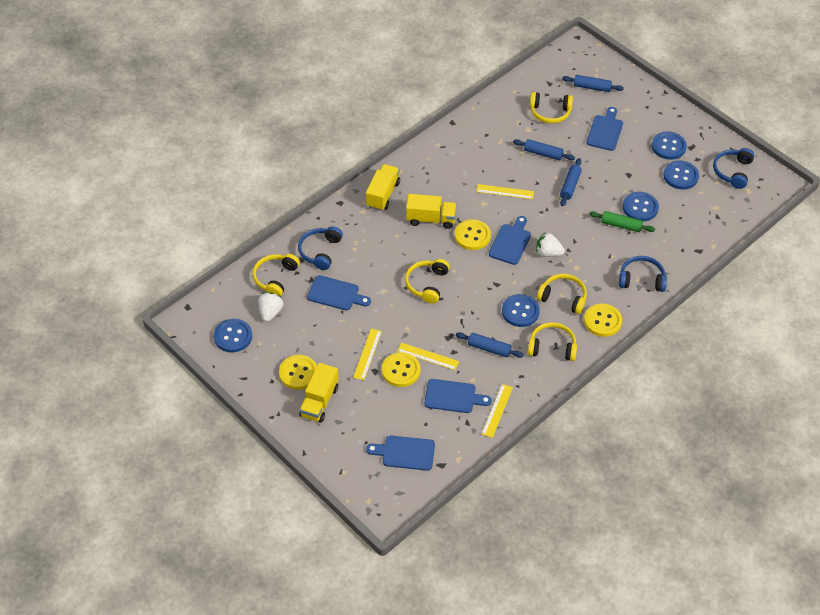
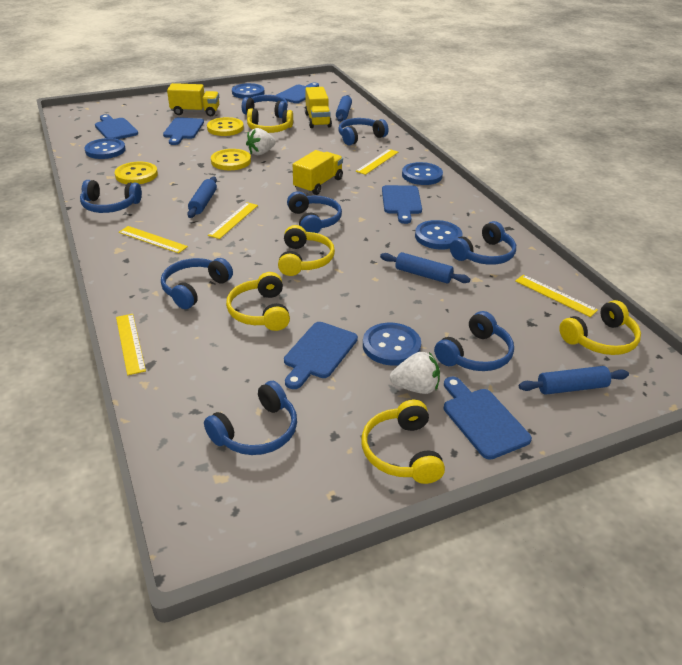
blue cutting board: [307,275,371,310] [366,436,435,471] [424,379,492,413] [489,216,531,265] [587,107,623,151] = 5 -> [95,114,138,139] [163,117,204,145] [276,82,319,103] [284,322,358,389] [382,185,422,224] [444,377,532,460] = 6
blue headphones: [298,226,343,270] [619,256,667,292] [713,148,754,189] = 3 -> [80,180,142,213] [161,258,233,309] [204,381,297,455] [242,95,288,118] [287,191,342,233] [338,118,389,145] [434,311,514,371] [450,221,516,265] = 8
green rolling pin: [589,211,655,232] = 1 -> none = 0
yellow button: [279,355,317,390] [382,352,420,387] [455,219,491,250] [584,303,622,337] = 4 -> [115,161,158,184] [207,117,244,136] [211,149,251,170] = 3
yellow ruler: [353,329,382,380] [397,343,459,370] [476,184,534,199] [482,384,513,438] = 4 -> [116,314,146,375] [119,226,188,253] [208,202,258,239] [356,149,398,175] [515,275,598,317] = 5

